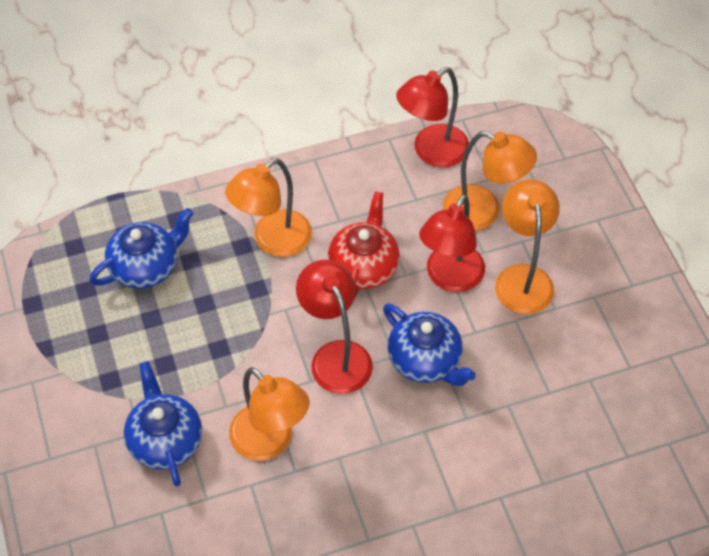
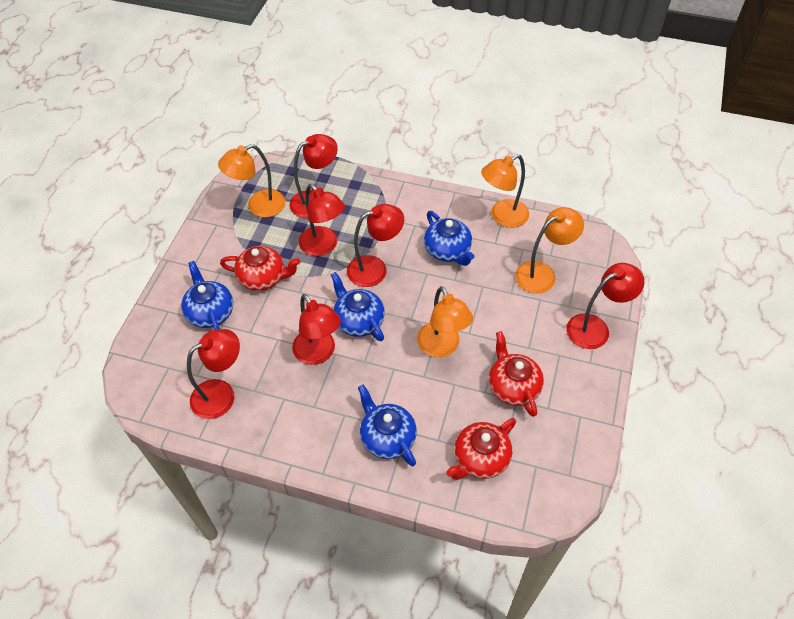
blue teapot: [89,208,193,289] [124,361,202,486] [383,304,476,386] = 3 -> [181,261,233,330] [331,272,385,341] [358,385,417,466] [424,211,475,266] = 4
red lamp: [296,260,373,394] [396,67,469,167] [419,194,485,292] = 3 -> [187,329,240,419] [289,134,338,218] [292,294,341,365] [299,184,345,256] [347,204,404,287] [566,263,645,349] = 6
red teapot: [328,191,400,300] = 1 -> [220,246,300,291] [446,418,516,480] [489,331,544,417] = 3

